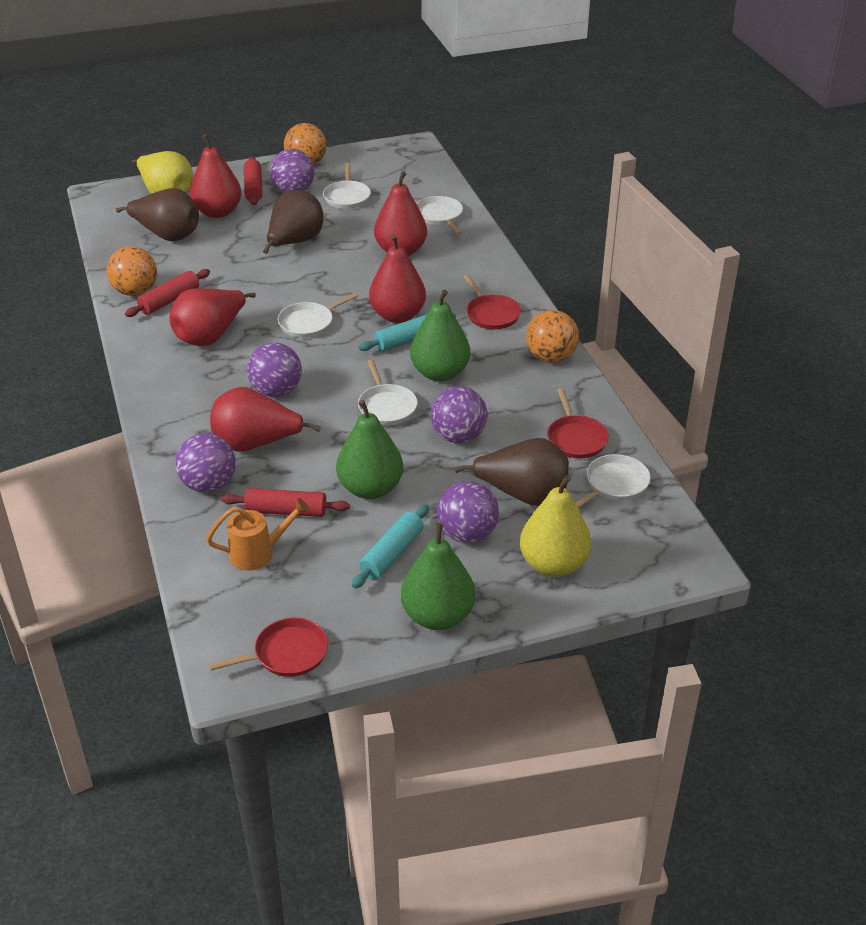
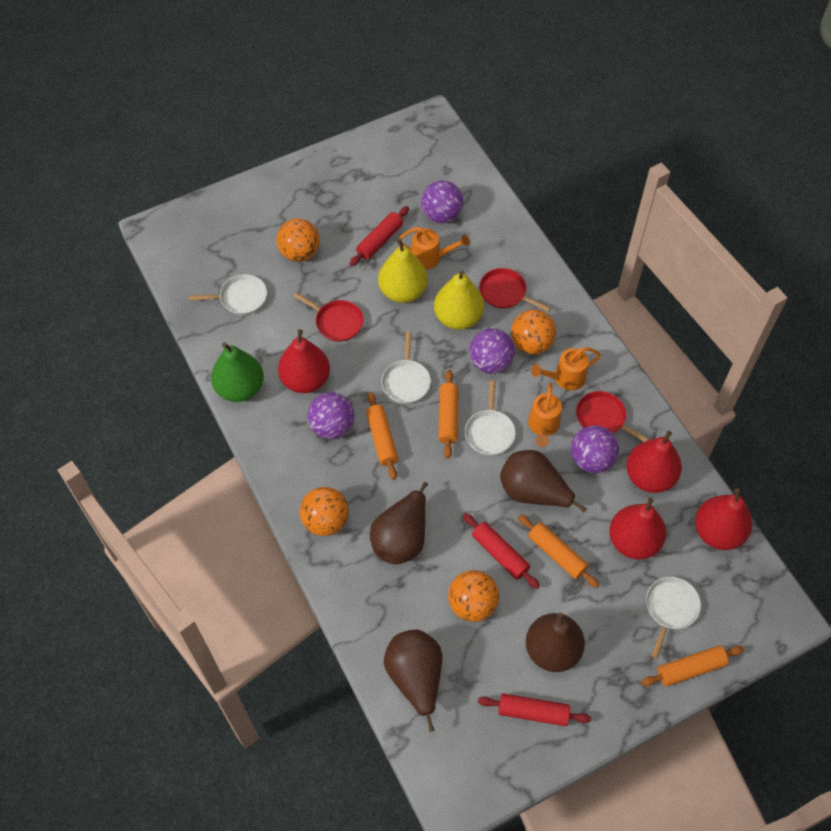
brown pear: [116,188,199,242] [263,190,323,254] [454,438,569,506] = 3 -> [370,482,428,564] [384,630,442,732] [500,450,587,513] [526,613,585,672] = 4
green pear: [336,400,403,499] [401,523,475,630] [410,289,470,382] = 3 -> [211,342,264,402] = 1
orange ball: [106,246,157,296] [284,123,327,165] [526,310,579,363] = 3 -> [276,218,320,262] [300,487,349,536] [448,570,499,622] [511,309,556,355] = 4
orange rolling pin: none = 0 -> [366,392,398,480] [439,370,458,458] [518,515,599,588] [641,646,744,687] = 4
orange watering can: [206,498,310,571] = 1 -> [398,227,470,269] [528,383,562,447] [531,347,601,390] = 3
purple ball: [175,433,236,493] [247,343,302,397] [270,149,315,192] [431,386,487,443] [437,481,499,543] = 5 -> [307,392,355,439] [421,180,463,223] [469,328,515,374] [571,425,619,473] = 4
red pear: [169,288,256,346] [190,134,242,218] [210,387,321,452] [369,234,426,323] [374,171,427,256] = 5 -> [278,329,330,393] [609,498,666,560] [626,431,682,493] [695,488,752,550] = 4
turquoise rolling pin: [352,504,429,589] [359,313,456,351] = 2 -> none = 0
white pan: [277,293,358,338] [323,163,371,209] [358,360,418,425] [416,196,463,235] [575,454,650,508] = 5 -> [189,274,267,315] [381,332,431,404] [465,380,516,456] [646,577,701,659] = 4

